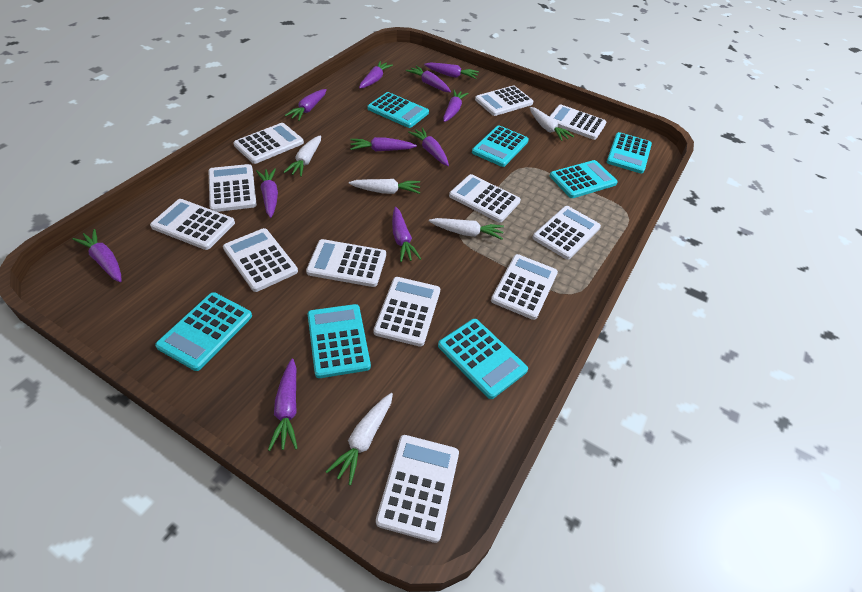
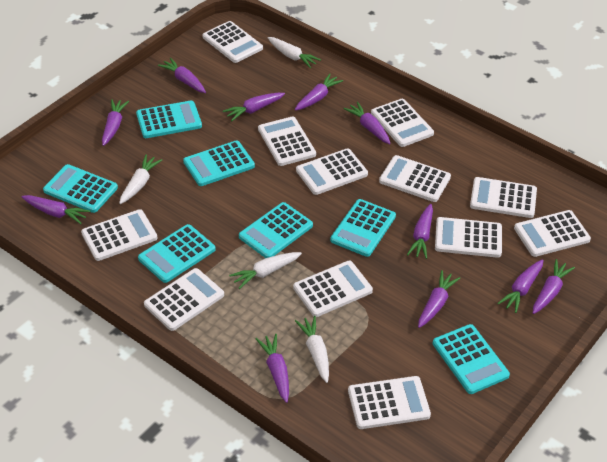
white carrot: [284,135,321,177] [325,393,393,485] [349,179,420,194] [429,218,504,240] [530,107,574,141] = 5 -> [119,155,162,204] [229,252,302,289] [268,37,321,68] [295,316,329,383] = 4

